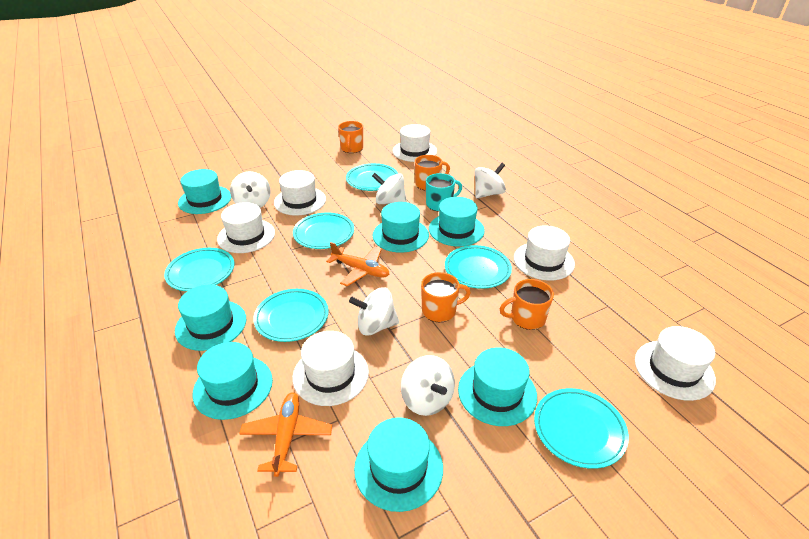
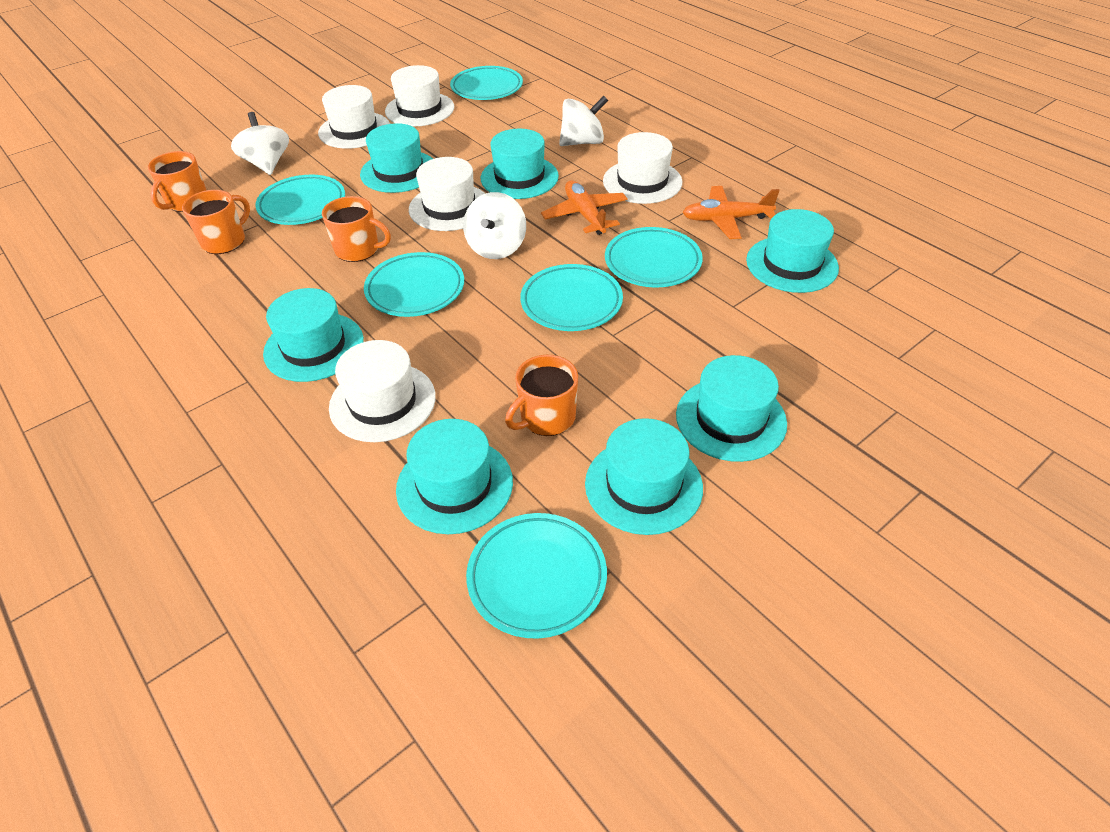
turquoise mug: [426,173,462,212] = 1 -> none = 0
white hat: [217,202,275,253] [274,170,326,216] [292,331,369,406] [393,124,437,162] [514,225,575,281] [635,326,716,401] = 6 -> [318,85,390,149] [329,340,436,442] [385,65,454,126] [409,157,485,231] [603,132,682,204] = 5
white spinning top: [230,171,271,208] [349,287,399,336] [372,173,407,204] [401,355,455,416] [475,163,506,198] = 5 -> [231,112,289,175] [463,192,526,259] [559,96,608,146] = 3

